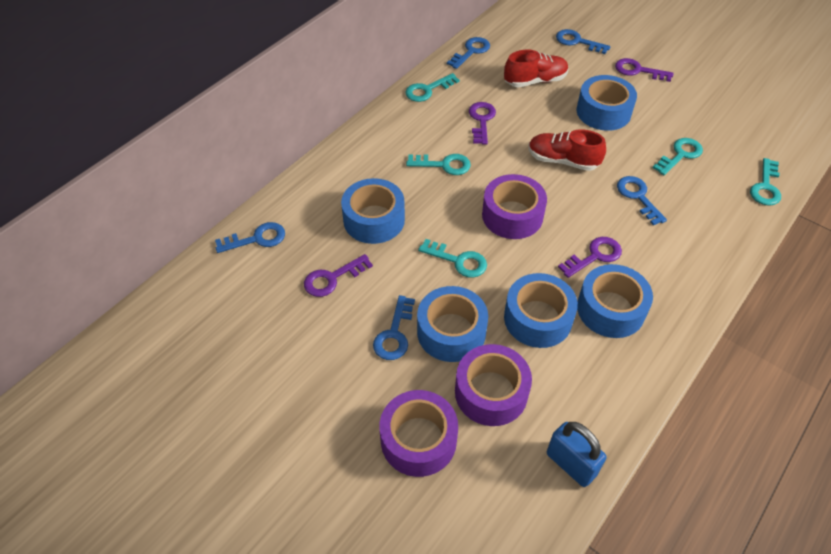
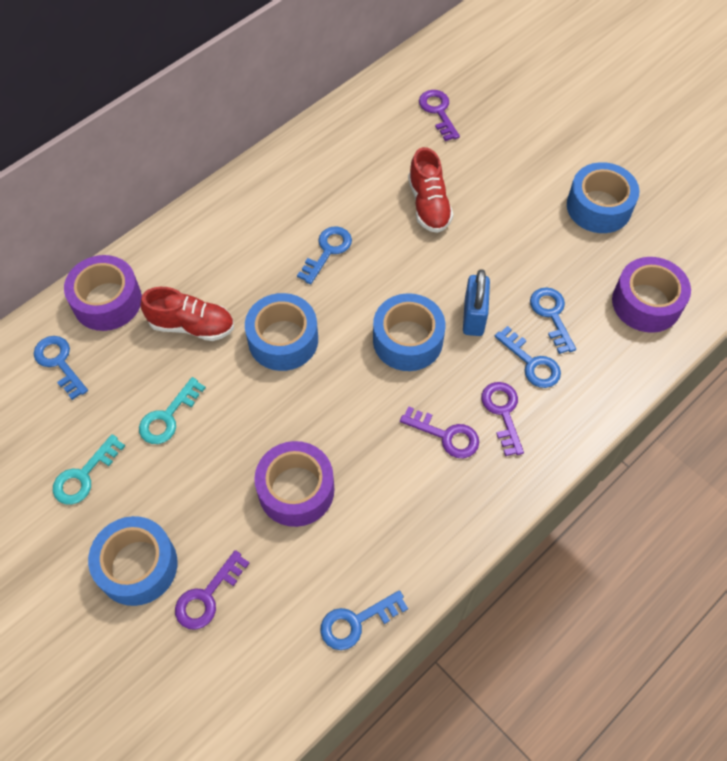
blue tape: [341,178,405,244] [417,286,488,362] [504,273,578,348] [577,75,637,131] [577,264,653,338] = 5 -> [88,516,178,606] [245,293,318,371] [373,293,445,371] [567,162,640,233] = 4
turquoise key: [405,73,460,102] [406,154,471,175] [418,239,487,278] [653,138,703,175] [750,158,781,206] = 5 -> [53,434,125,505] [139,377,206,444] = 2

